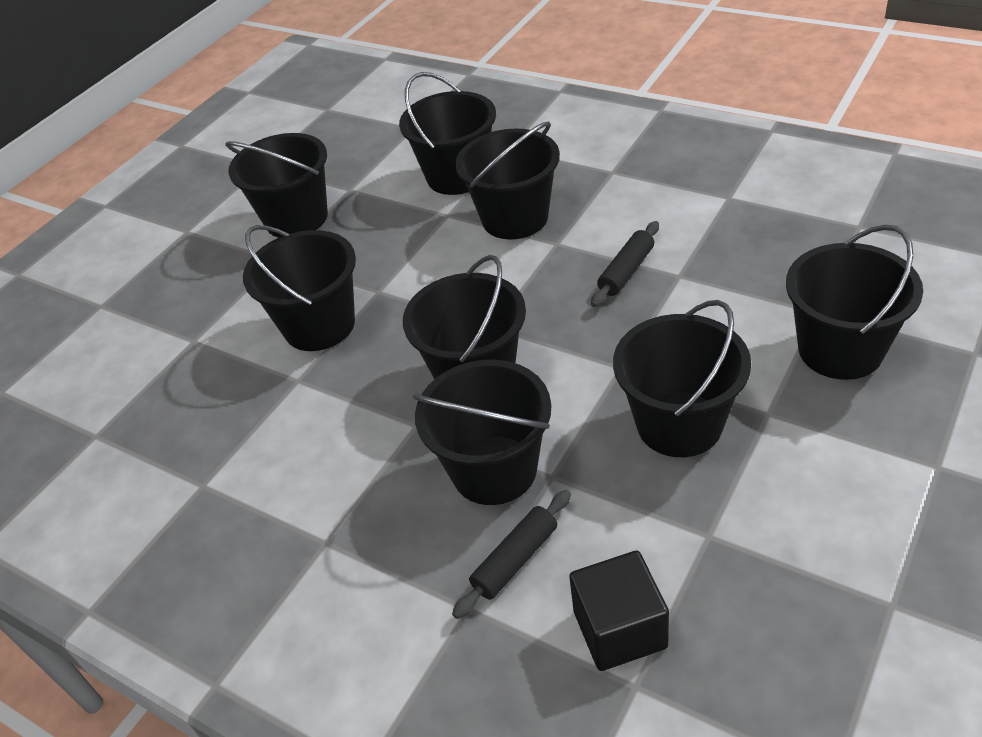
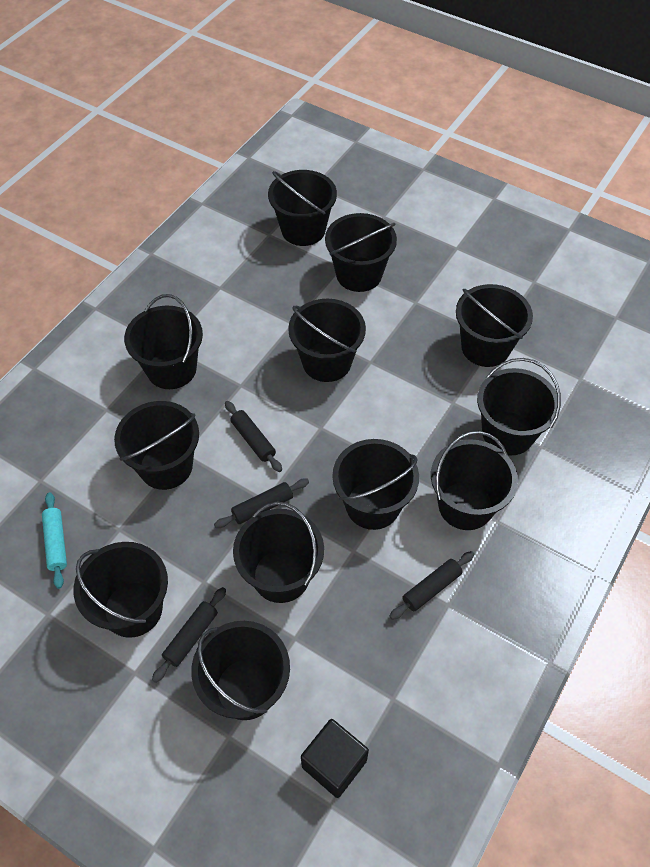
black bucket: [225,133,328,238] [243,225,356,351] [399,72,496,195] [403,255,526,379] [413,360,551,505] [455,121,560,239] [613,300,751,457] [786,225,923,380] = 8 -> [74,542,168,638] [114,401,199,490] [124,294,203,389] [191,621,290,720] [233,502,324,603] [268,170,337,246] [288,299,366,382] [325,213,397,292] [333,439,419,530] [431,431,518,530] [456,284,533,367] [477,358,561,455] = 12
black rolling pin: [452,490,571,619] [591,221,659,307] = 2 -> [152,587,226,683] [214,479,309,528] [225,401,282,472] [389,551,474,620] = 4
turquoise rolling pin: none = 0 -> [42,492,67,589] = 1

